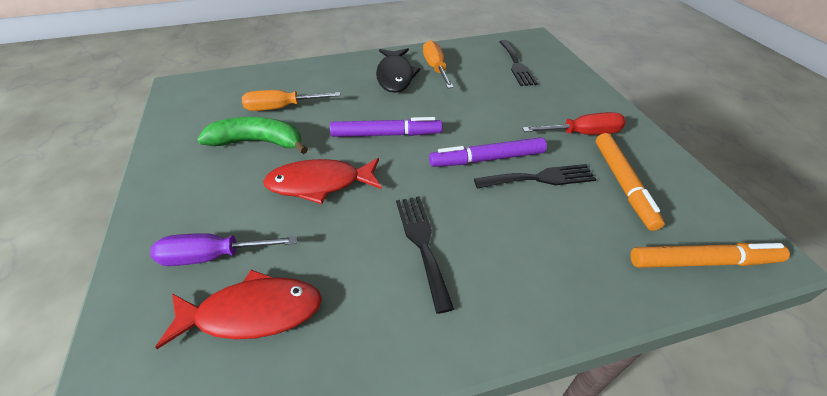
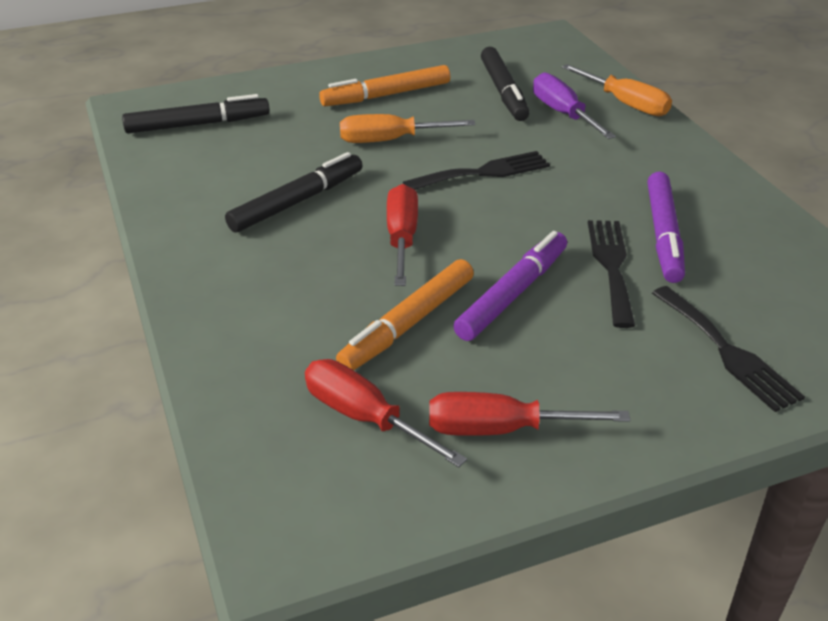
black fish: [376,48,421,93] = 1 -> none = 0
black marker: none = 0 -> [122,94,270,133] [225,152,363,233] [481,47,529,121] = 3
green banana: [197,117,308,154] = 1 -> none = 0
red fish: [155,270,322,349] [263,158,382,204] = 2 -> none = 0
red screwdriver: [522,112,626,135] = 1 -> [305,359,467,467] [387,184,418,286] [429,392,630,436] = 3

